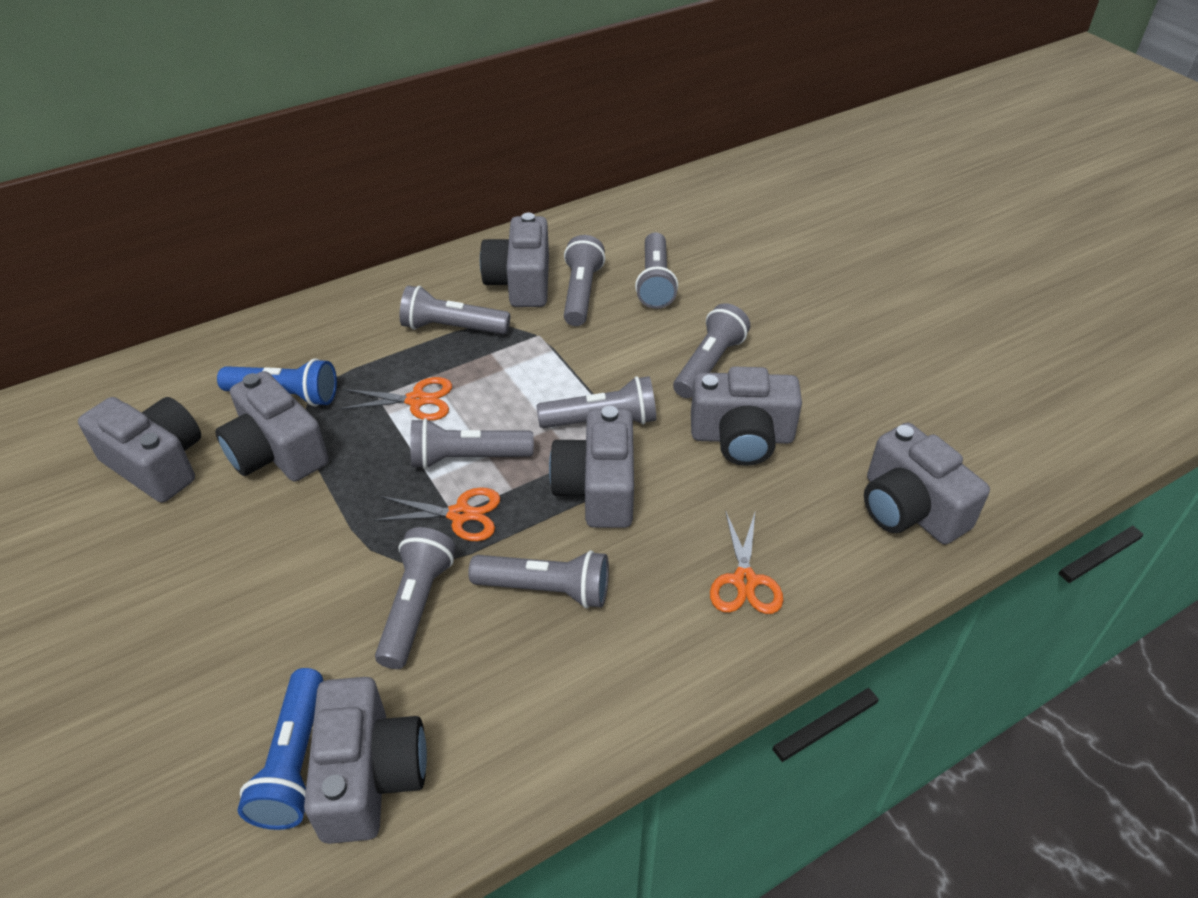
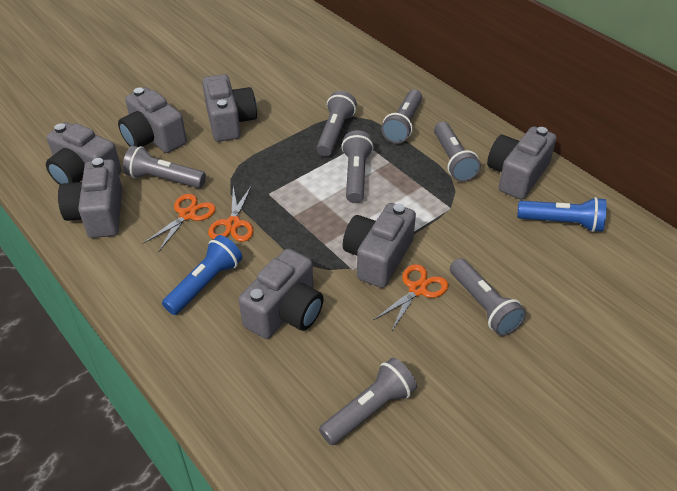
grey flashlight: [375,527,455,669] [400,285,510,335] [410,418,534,469] [468,550,609,609] [536,376,656,428] [564,235,605,326] [635,232,678,309] [673,303,750,398] = 8 -> [123,146,206,188] [316,91,357,156] [319,358,417,445] [341,130,374,203] [381,90,422,143] [434,122,481,182] [450,258,526,336] = 7

